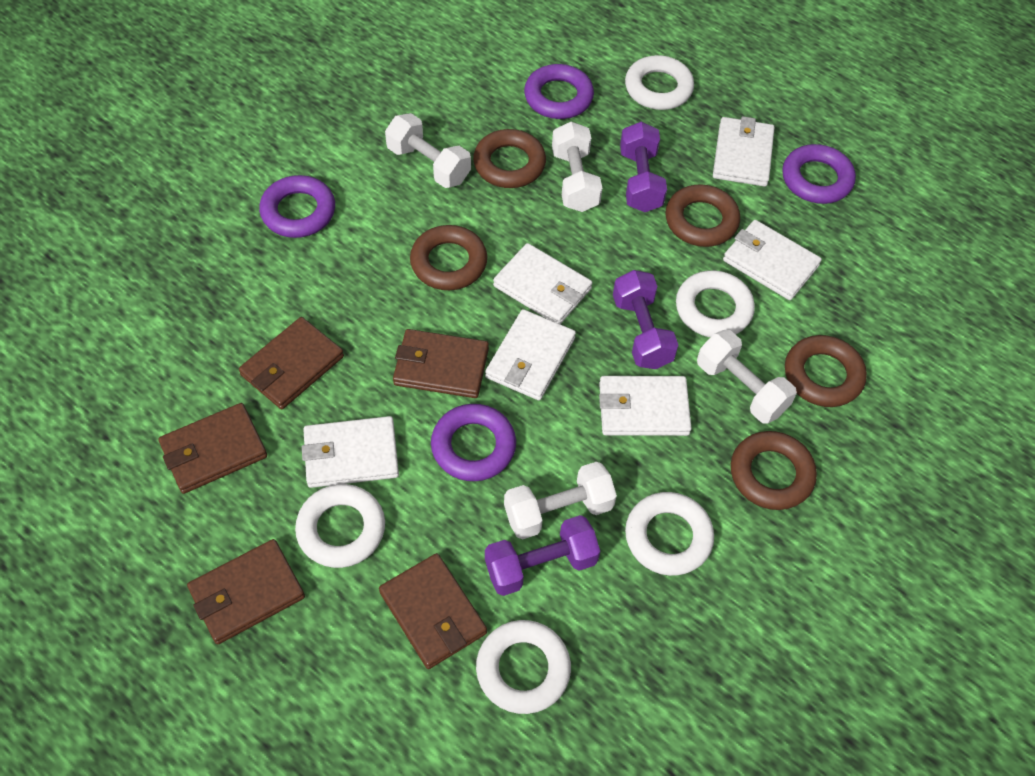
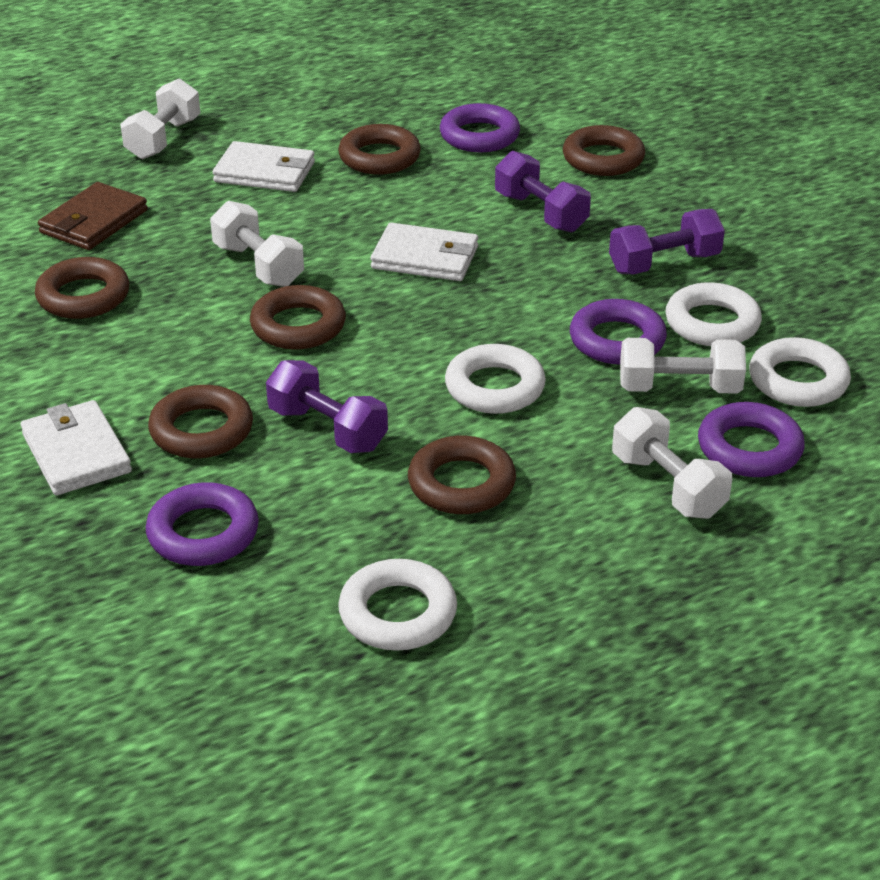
brown ring: [410,225,487,290] [473,129,546,188] [665,184,740,247] [731,431,817,510] [785,335,867,407] = 5 -> [35,257,129,319] [148,385,253,459] [250,285,346,350] [338,124,421,175] [408,436,516,514] [563,125,645,176] = 6
brown wallet: [158,403,267,494] [187,539,305,644] [239,317,344,409] [379,553,487,669] [393,329,489,398] = 5 -> [38,182,148,250] = 1
white ring: [295,484,385,568] [476,620,571,714] [625,55,694,110] [625,492,714,576] [676,270,755,337] = 5 -> [338,559,457,651] [445,344,546,414] [665,282,762,346] [749,337,851,407] = 4
white wallet: [302,416,399,488] [485,309,576,400] [493,243,592,324] [599,376,692,436] [713,116,775,187] [723,220,822,300] = 6 -> [21,400,132,495] [213,141,315,192] [371,223,478,281] = 3

